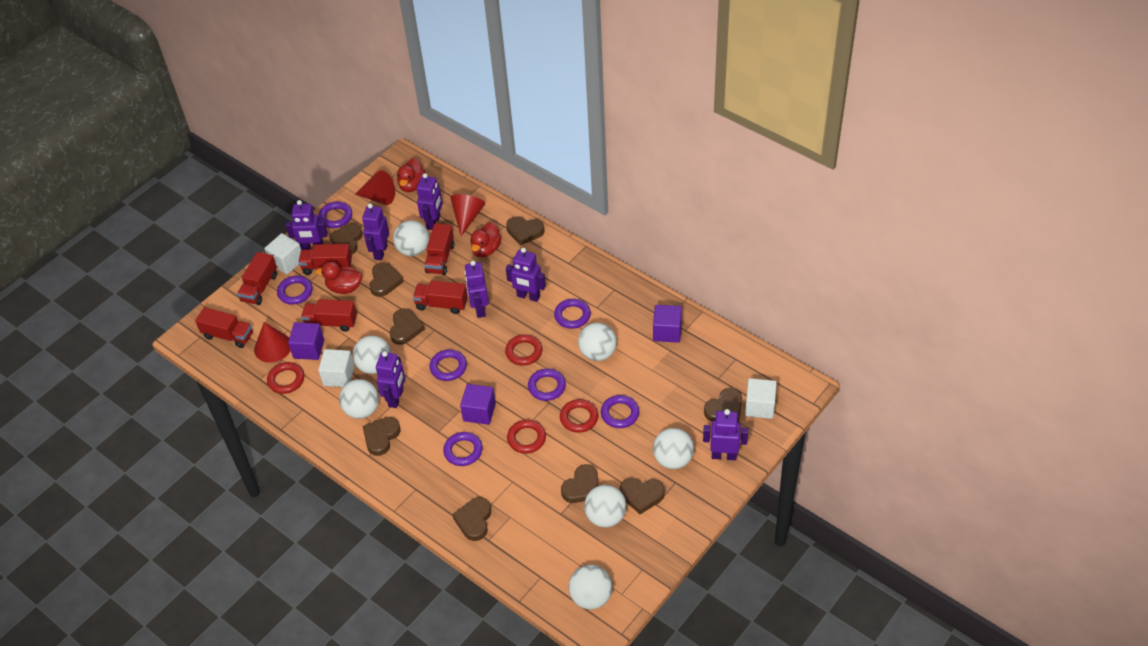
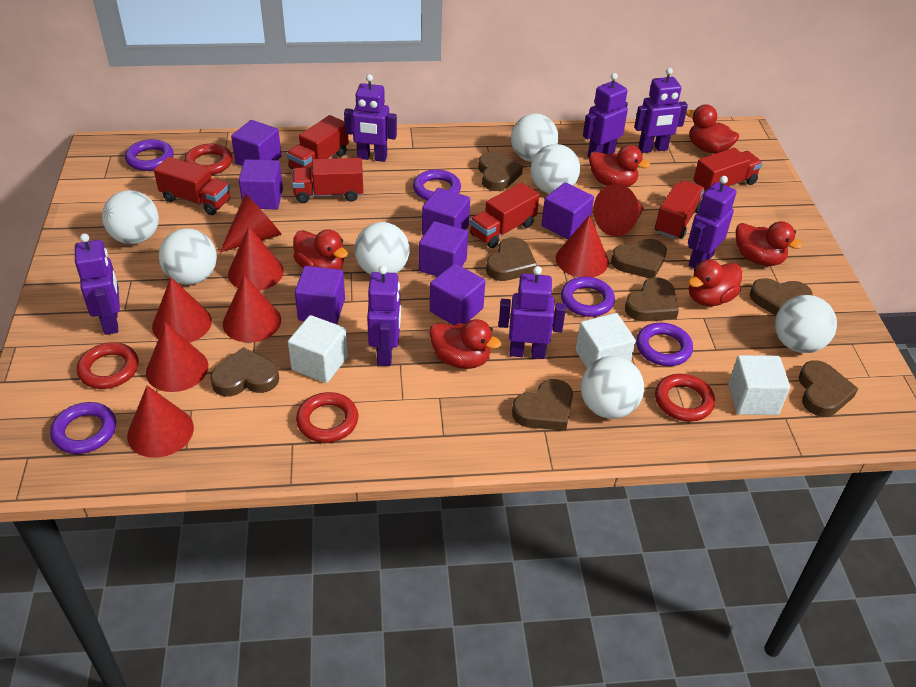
brown heart: [329,223,363,255] [363,417,401,456] [369,262,404,297] [390,308,425,345] [452,497,491,541] [506,216,544,245] [561,464,598,503] [620,478,665,514] [704,388,742,422] = 9 -> [210,347,279,397] [478,152,523,191] [486,237,537,281] [512,379,573,431] [611,239,667,278] [625,277,679,321] [750,278,813,316] [799,361,859,417] = 8
purple cube: [288,322,324,360] [460,384,496,425] [653,305,682,343] = 3 -> [231,120,282,166] [239,159,283,209] [295,266,345,324] [419,221,468,277] [422,188,470,236] [430,263,485,325] [541,182,594,239] = 7
purple ring: [277,276,313,305] [318,202,352,228] [429,349,467,381] [443,432,483,466] [528,369,566,401] [554,299,591,329] [601,395,639,428] = 7 -> [50,402,116,454] [125,139,174,171] [413,169,461,201] [561,277,615,317] [636,323,693,366] = 5
red cone: [254,322,291,363] [355,170,395,205] [450,194,485,236] = 3 -> [127,385,194,458] [146,322,208,392] [152,277,212,343] [220,194,282,252] [223,275,281,343] [228,226,284,291] [556,215,609,277] [593,184,644,236] = 8
red duck: [315,261,362,294] [397,158,426,192] [470,222,502,257] = 3 -> [293,229,348,270] [429,319,501,369] [589,145,650,187] [686,104,739,154] [688,260,742,306] [736,221,803,266] = 6

